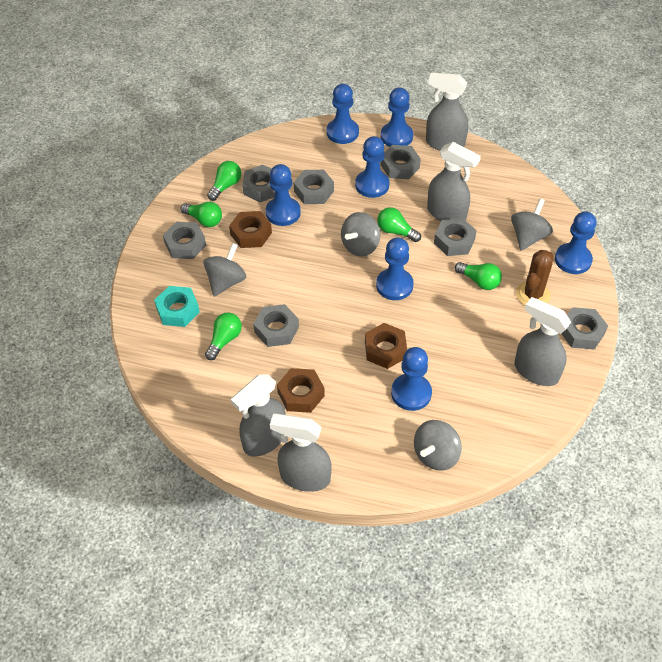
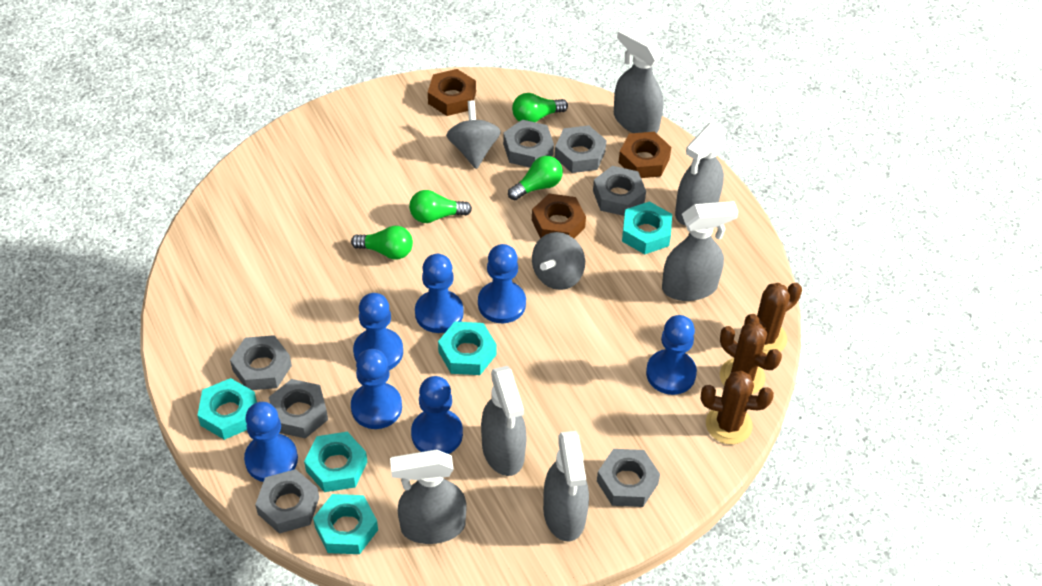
brown cactus: [516,250,554,306] = 1 -> [701,371,774,444] [720,322,782,394] [744,282,802,354] = 3
green light bulb: [180,202,222,227] [205,312,242,360] [207,161,241,201] [377,207,421,242] [455,262,502,290] = 5 -> [351,226,413,260] [409,190,472,223] [508,156,563,200] [512,93,568,122] = 4
grey spinning top: [203,243,246,297] [341,212,380,257] [414,420,462,471] [511,199,553,251] = 4 -> [446,100,501,169] [532,232,585,290] = 2
grey spray bottle: [231,374,286,457] [270,414,332,492] [426,73,468,151] [427,142,481,221] [515,297,571,386] = 5 -> [390,449,467,544] [481,366,527,476] [543,431,589,541] [614,26,663,133] [662,201,738,301] [675,122,727,225] = 6
turquoise nut: [154,286,200,327] = 1 -> [197,378,257,440] [304,432,367,492] [313,494,378,554] [438,321,497,375] [622,201,672,254] = 5

